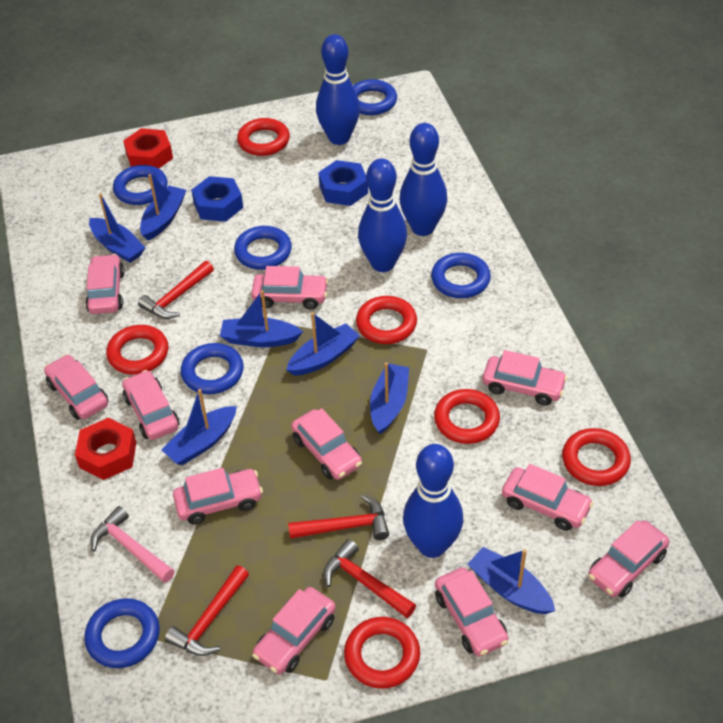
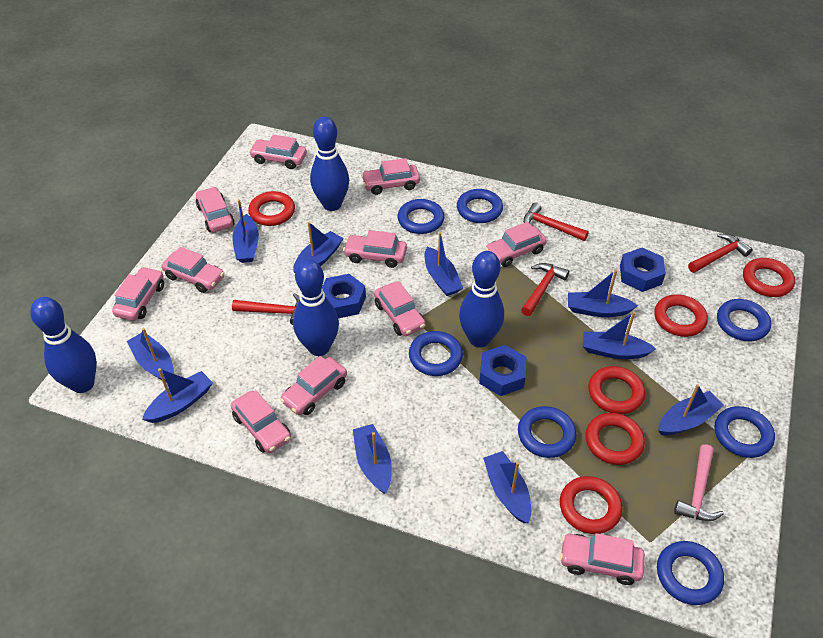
blue boat: [89,193,145,263] [140,174,186,240] [161,389,237,465] [220,290,303,347] [286,312,360,376] [370,362,409,434] [468,547,555,614] = 7 -> [127,328,174,381] [142,368,213,423] [232,199,259,263] [293,222,343,273] [353,424,392,494] [425,232,463,296] [483,451,531,523] [568,270,638,317] [583,312,656,359] [658,384,724,435] = 10
blue nut: [191,176,243,222] [318,160,368,206] = 2 -> [322,274,366,318] [479,345,526,396] [620,248,666,292] = 3
blue ring: [84,598,160,668] [113,165,168,205] [181,343,244,394] [234,226,292,270] [353,79,397,115] [431,253,491,298] = 6 -> [398,199,444,234] [409,331,463,376] [457,189,503,223] [518,406,577,458] [657,541,724,605] [715,406,775,458] [717,299,771,341] = 7
red nut: [75,418,136,480] [123,128,173,169] = 2 -> none = 0

